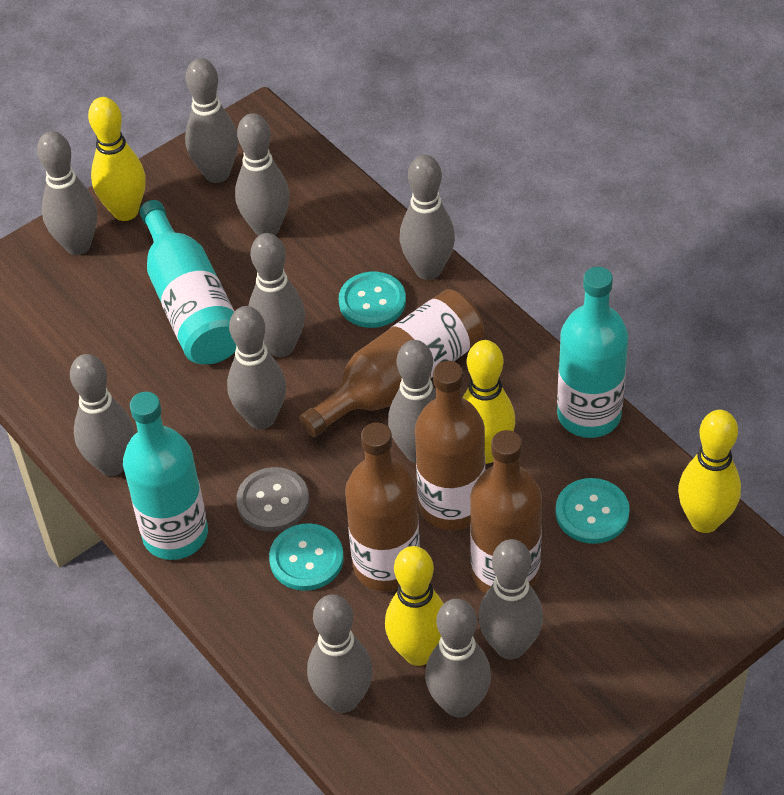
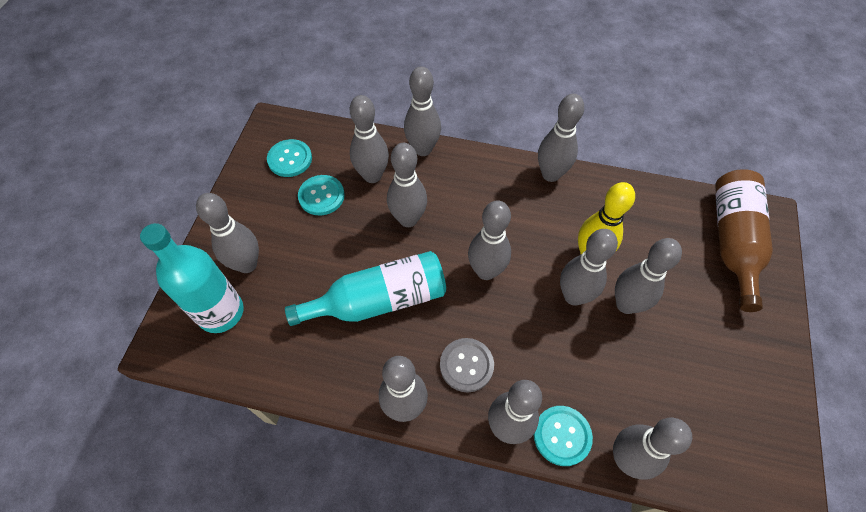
brown bottle: [299,289,484,437] [345,423,420,591] [415,361,485,530] [470,430,542,594] = 4 -> [715,169,773,312] = 1
turquoise bottle: [123,392,208,560] [139,200,236,364] [557,267,628,438] = 3 -> [140,223,244,333] [285,251,446,326] = 2
yellow bowling pin: [88,97,146,221] [385,546,444,666] [462,340,515,464] [678,410,741,533] = 4 -> [578,182,635,254] = 1

